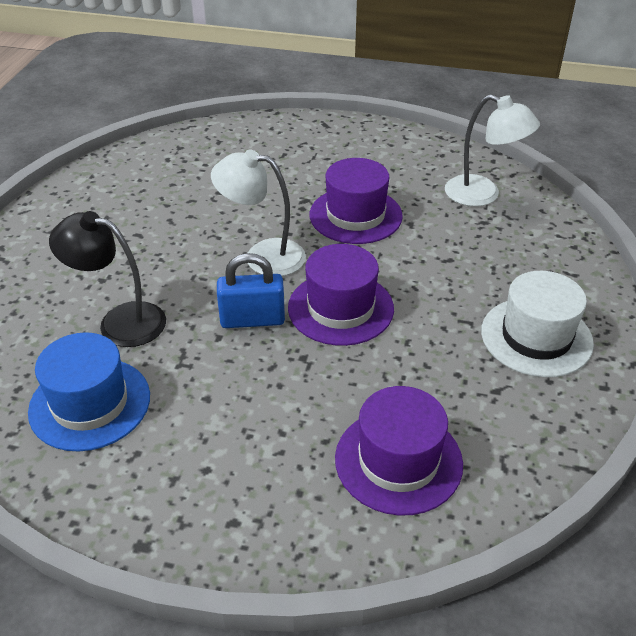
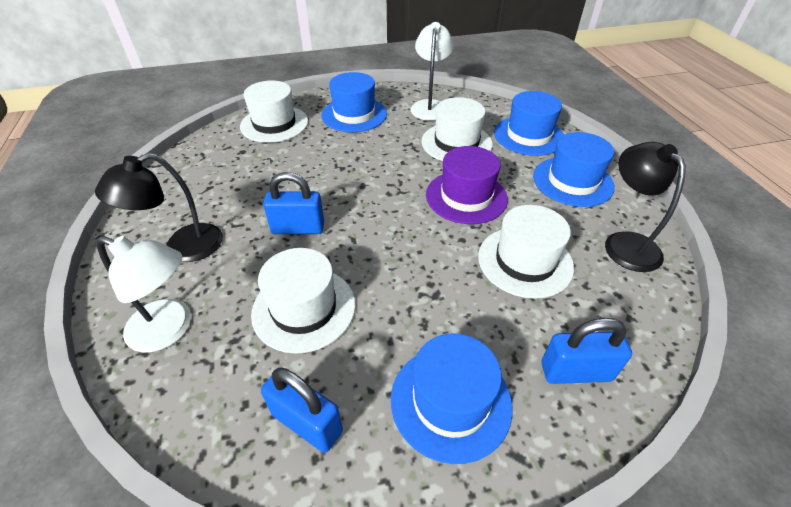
black lamp: [49,211,166,347] = 1 -> [95,153,223,262] [605,142,686,272] = 2
blue hat: [28,332,150,452] = 1 -> [322,72,387,132] [391,333,513,464] [494,91,564,156] [533,132,615,207] = 4
blue padlock: [217,253,285,328] = 1 -> [261,367,343,453] [263,172,324,234] [541,318,632,384] = 3
purple hat: [288,244,394,346] [310,158,403,244] [335,386,463,516] = 3 -> [426,146,508,224] = 1
white hat: [481,271,594,378] = 1 -> [240,80,308,143] [251,248,355,354] [421,97,493,161] [478,205,574,299] = 4

